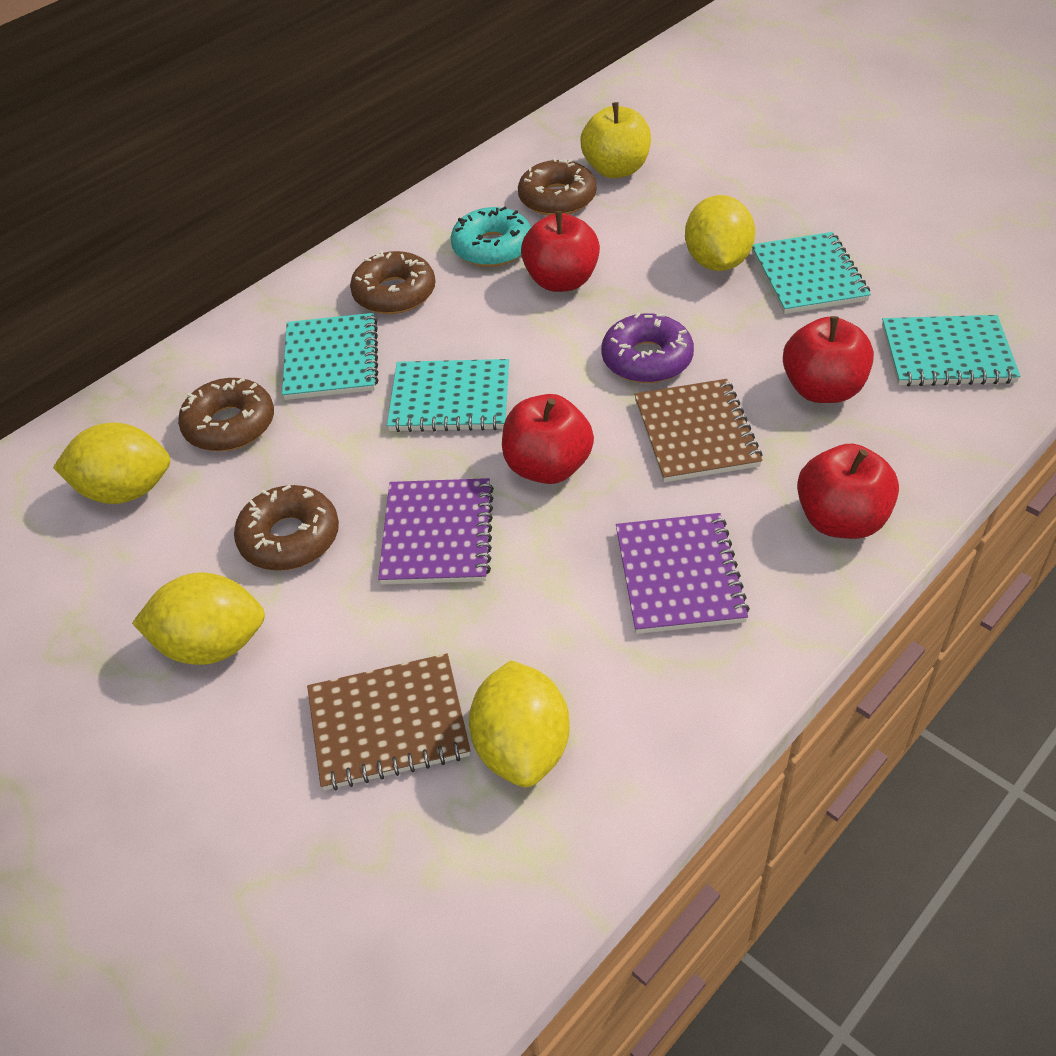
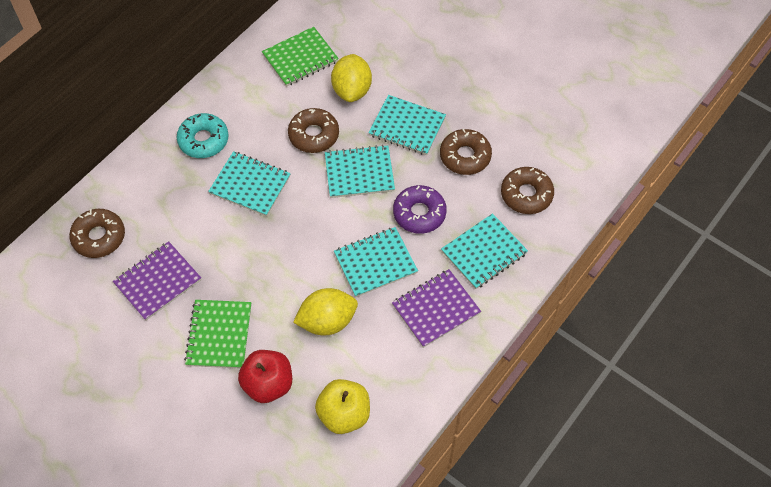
brown notebook: [307,653,471,791] [634,379,763,482] = 2 -> none = 0
green notebook: none = 0 -> [184,300,251,369] [262,27,339,87] = 2
red apple: [502,394,594,484] [521,211,600,292] [783,316,874,403] [797,444,899,539] = 4 -> [238,350,292,403] = 1
turquoise notebook: [282,313,379,400] [387,359,509,432] [752,232,871,314] [882,315,1020,386] = 4 -> [208,151,291,216] [325,145,395,198] [334,227,418,297] [368,95,446,155] [441,213,528,289] = 5
yellow lemon: [53,423,170,504] [132,573,265,665] [469,661,570,787] [685,195,755,271] = 4 -> [293,288,358,335] [331,54,372,102] = 2

